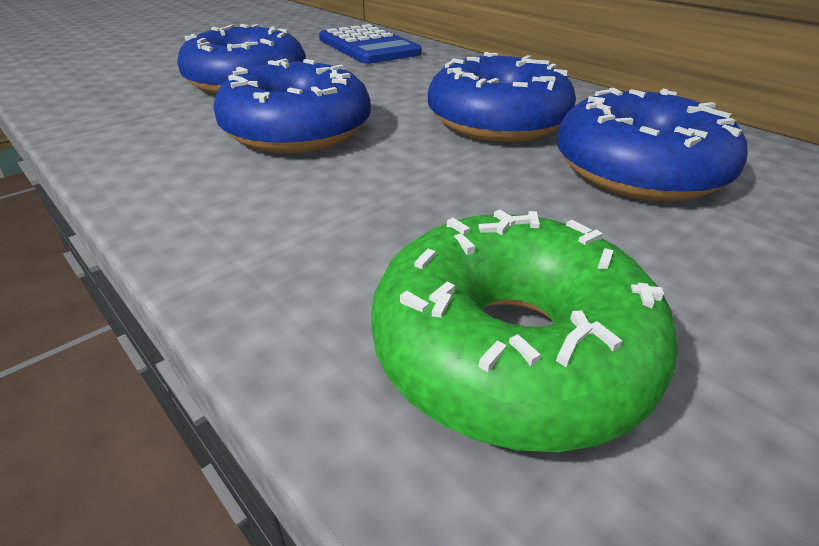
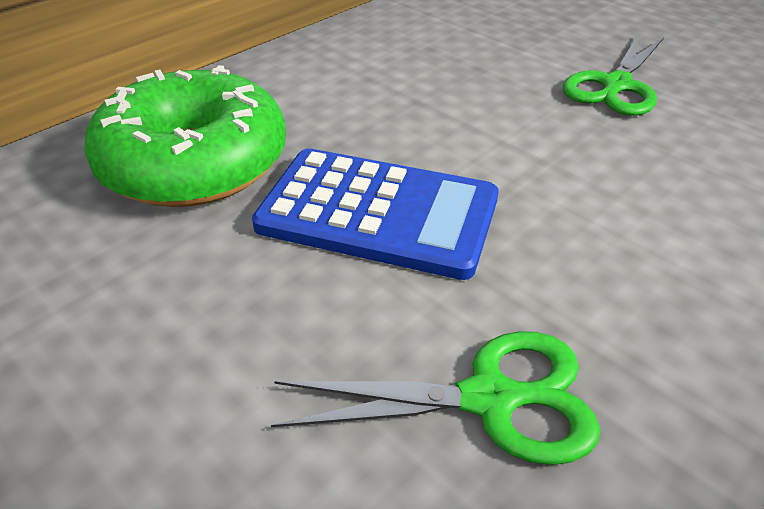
blue donut: [177,24,306,94] [213,59,371,153] [428,52,576,142] [557,88,748,201] = 4 -> none = 0
green scissors: none = 0 -> [271,331,600,465] [563,34,664,116] = 2

